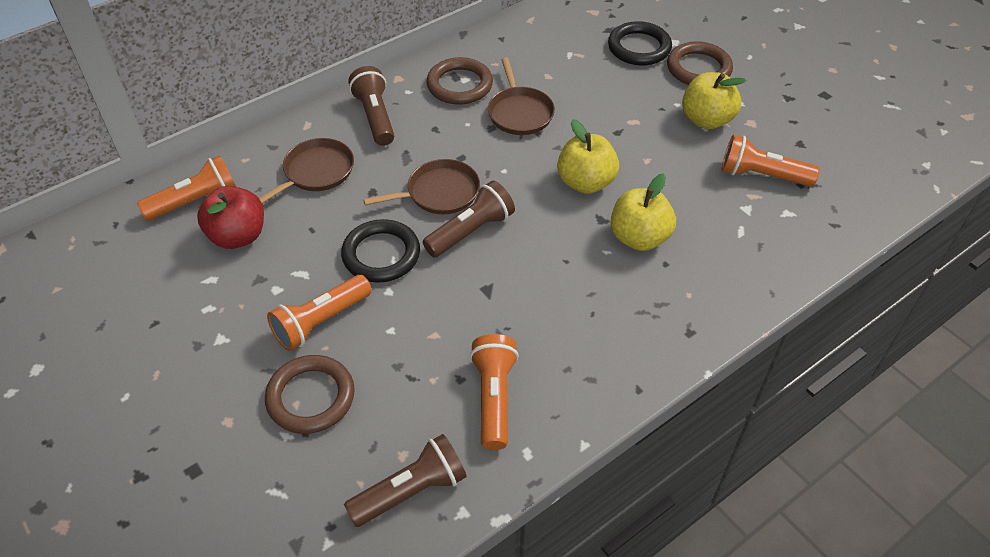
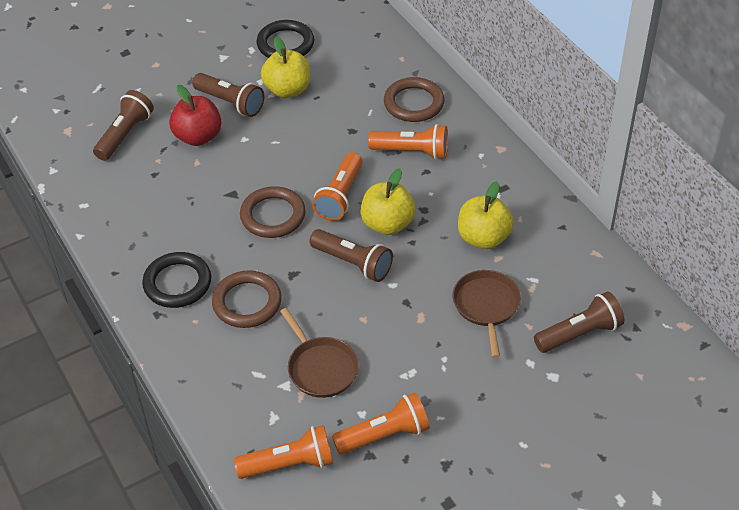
brown flashlight: [344,434,467,527] [348,66,394,146] [423,181,515,257] = 3 -> [93,90,154,161] [192,73,264,117] [310,229,393,282] [534,291,625,353] = 4
brown pan: [259,138,354,204] [363,159,480,214] [488,58,555,135] = 3 -> [280,308,359,398] [453,270,521,358] = 2

